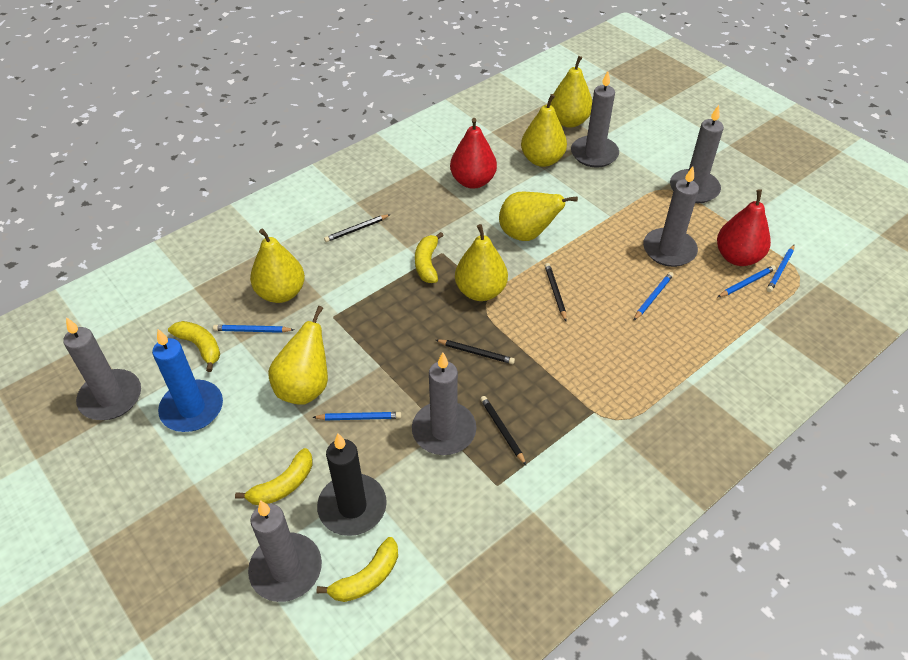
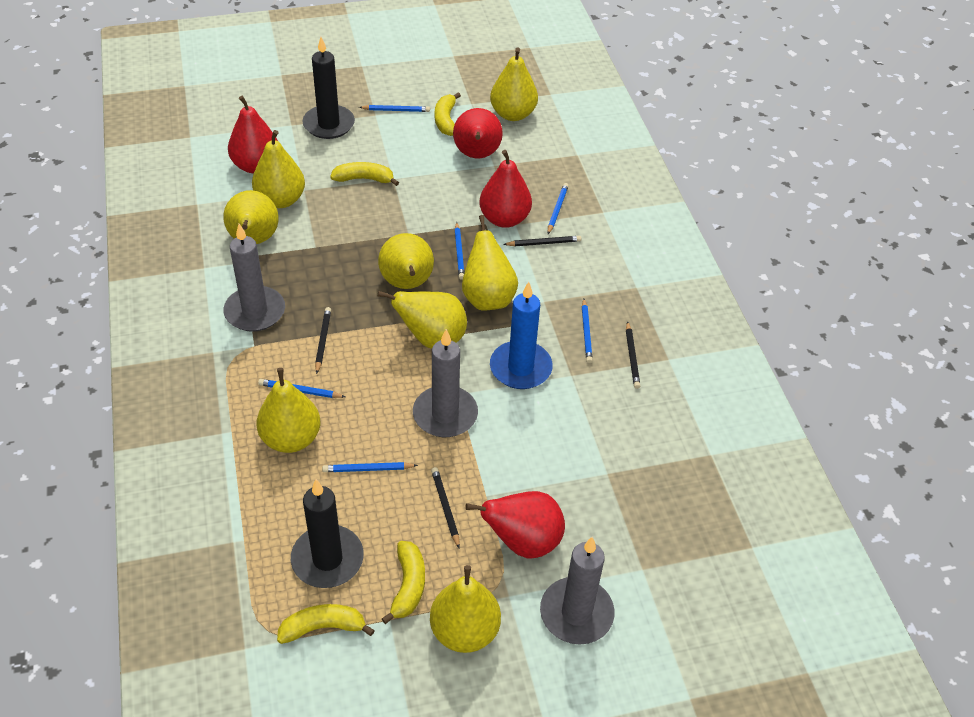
black candle: [317,433,387,536] = 1 -> [291,479,364,588] [302,37,355,139] = 2
blue pencil: [213,325,294,333] [312,412,401,420] [633,272,674,321] [718,265,776,297] [767,245,795,292] = 5 -> [258,379,345,398] [322,462,418,472] [359,105,430,112] [455,222,465,280] [548,183,569,234] [582,299,593,363] = 6
grey candle: [63,317,141,420] [248,500,322,602] [412,352,476,455] [571,71,619,168] [643,166,699,267] [670,105,724,203] = 6 -> [223,224,285,332] [413,329,478,437] [540,537,614,644] = 3
red pear: [450,118,497,189] [717,189,771,266] = 2 -> [228,96,278,174] [453,108,503,158] [465,491,565,559] [479,150,532,228] = 4
yellow pear: [250,229,305,303] [268,306,328,405] [455,224,508,301] [499,191,578,241] [521,94,567,167] [550,56,592,128] = 6 -> [223,190,279,244] [252,130,305,208] [257,368,321,453] [378,233,434,289] [378,291,467,349] [430,565,501,653] [462,215,518,311] [490,47,538,121] = 8

